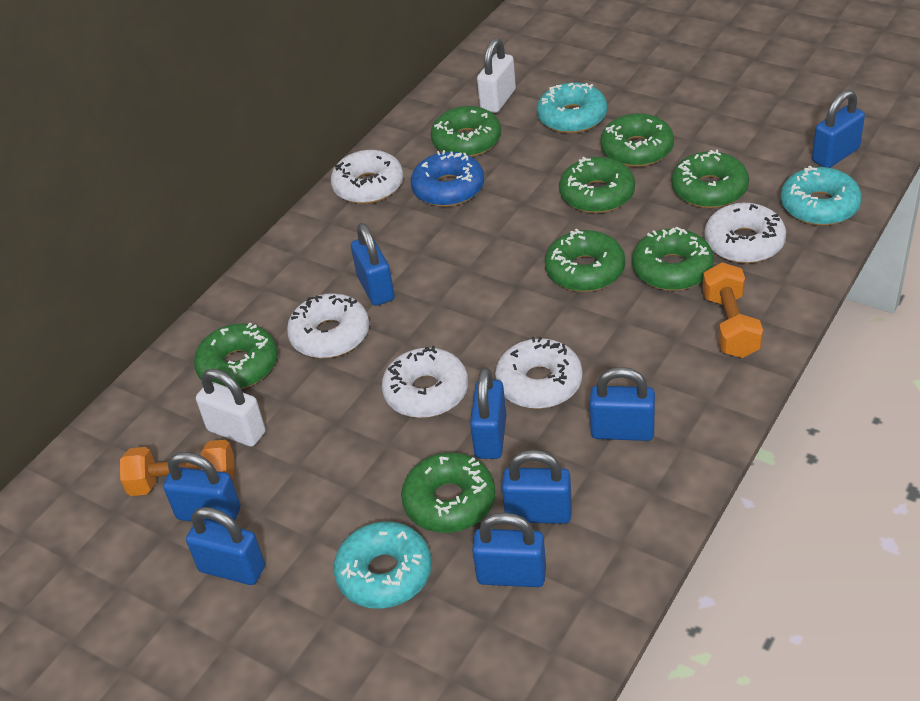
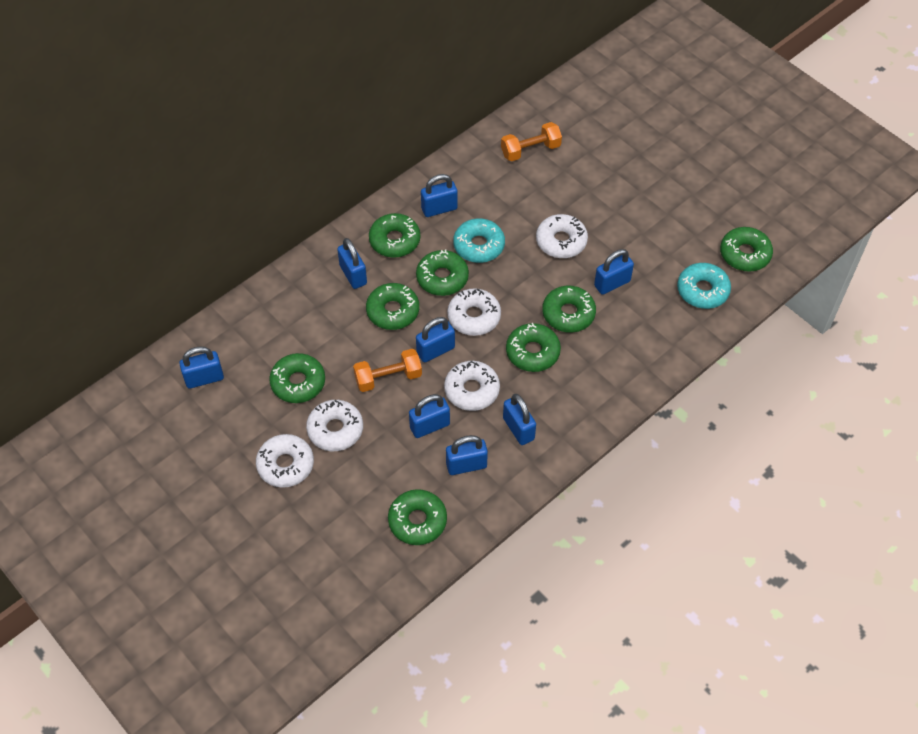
blue donut: [411,150,484,207] = 1 -> none = 0
turquoise donut: [334,521,432,609] [537,82,607,133] [781,166,862,226] = 3 -> [453,218,505,263] [677,263,731,309] = 2
white padlock: [196,369,266,447] [477,38,516,113] = 2 -> none = 0

